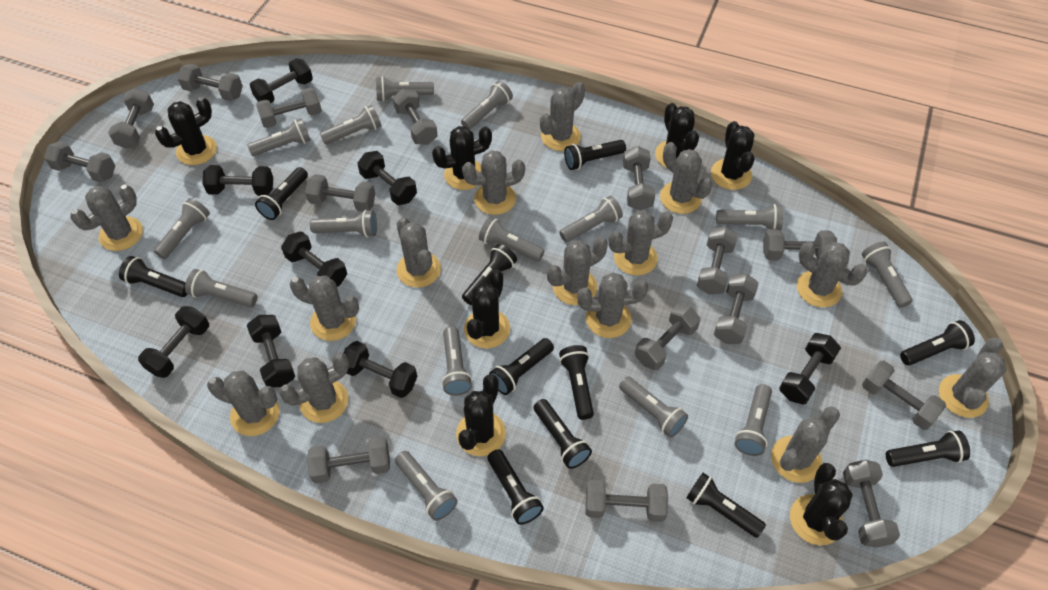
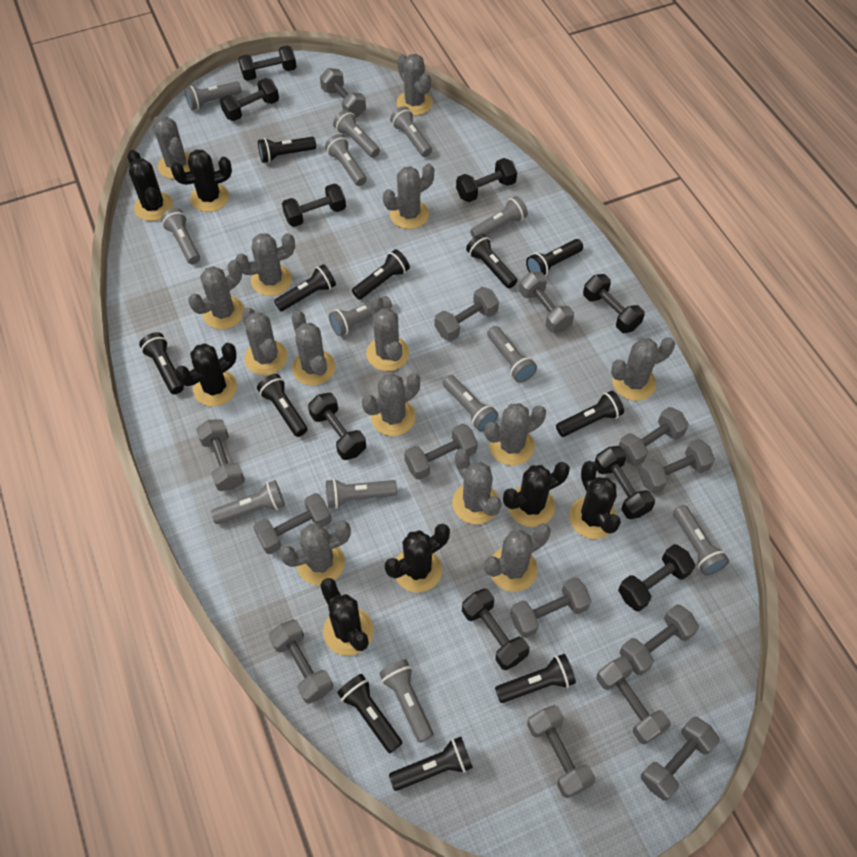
black dumbbell: [138,306,209,378] [202,165,273,196] [247,315,295,388] [250,58,313,103] [281,231,347,287] [343,341,417,398] [358,151,417,205] [779,333,841,404] = 8 -> [220,78,279,121] [238,45,297,81] [282,183,346,227] [308,393,366,460] [456,158,517,202] [462,588,529,670] [583,274,645,333] [594,446,655,519] [618,544,695,611] = 9
grey dumbbell: [44,141,116,182] [108,88,154,149] [178,64,243,101] [256,87,322,128] [305,174,375,212] [307,436,390,483] [393,89,438,145] [586,480,668,522] [623,146,655,211] [635,304,700,370] [697,227,738,294] [714,274,759,344] [763,229,837,260] [843,460,900,547] [862,361,946,430] = 15 -> [196,419,245,491] [253,493,332,554] [269,619,333,704] [320,68,366,117] [404,423,478,480] [435,287,499,341] [510,577,591,638] [519,272,574,333] [527,705,595,798] [597,656,671,744] [618,407,689,466] [620,604,699,675] [639,439,715,494] [641,717,720,801] = 14
grey flashlight: [154,198,210,259] [185,269,257,307] [247,118,311,156] [310,210,377,238] [320,105,381,144] [376,76,434,102] [395,451,458,521] [441,326,472,396] [461,81,513,130] [479,217,545,262] [559,196,623,242] [619,377,688,438] [716,204,783,231] [735,384,772,456] [862,241,913,308] = 15 -> [161,208,200,264] [185,81,242,110] [211,480,285,524] [325,134,367,186] [326,479,397,509] [329,296,392,336] [333,110,380,158] [379,659,433,743] [390,106,432,157] [443,375,498,432] [470,196,528,238] [487,326,537,383] [673,505,729,576] = 13

